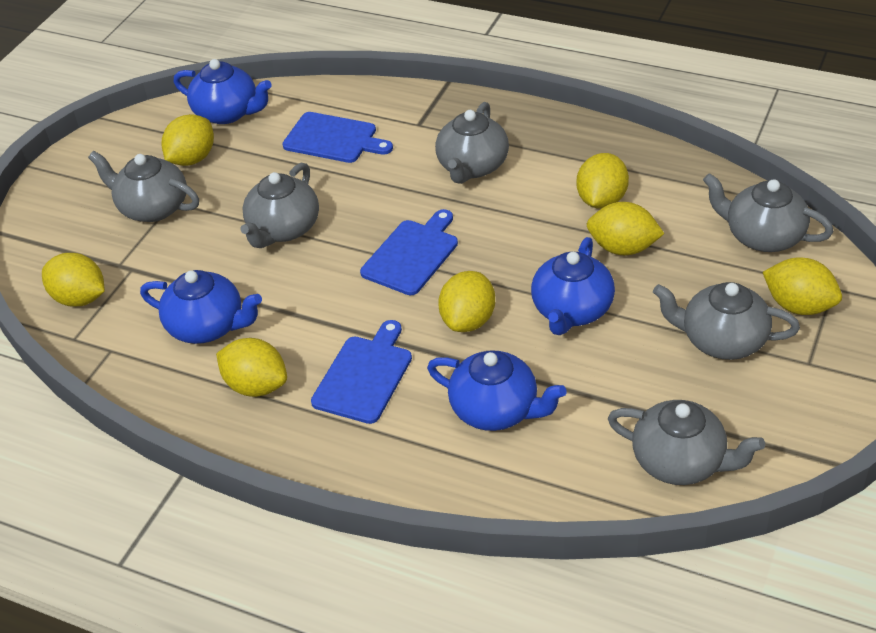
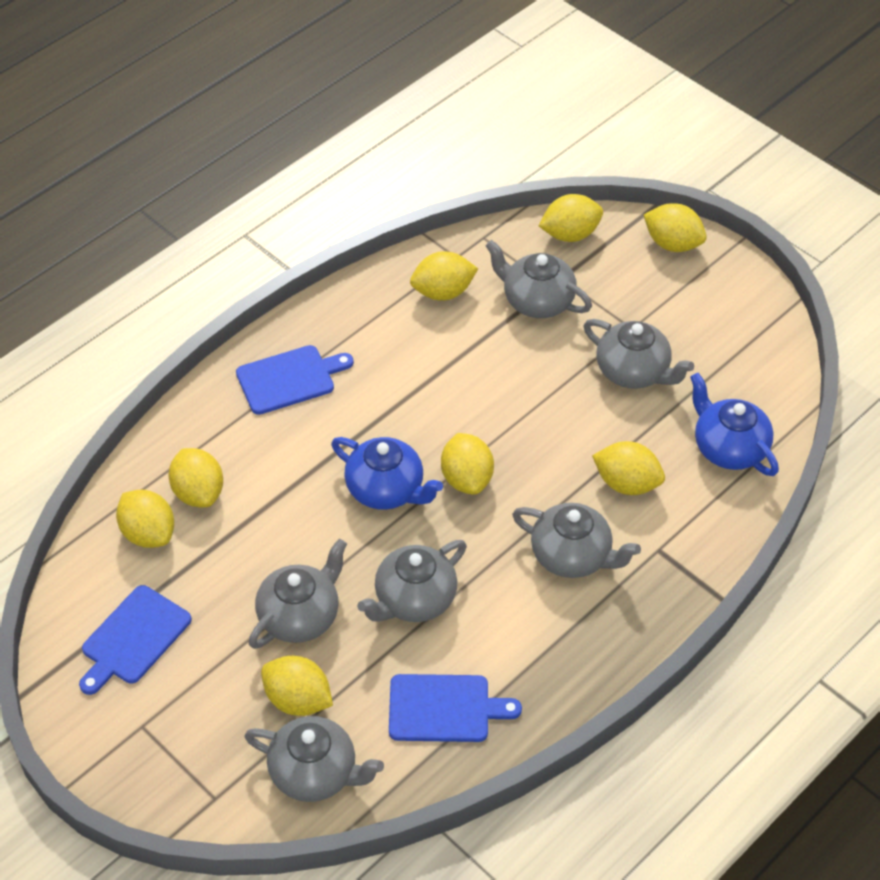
blue teapot: [140,270,262,344] [173,59,272,124] [427,350,566,431] [531,237,615,335] = 4 -> [331,437,443,510] [690,373,779,476] = 2
yellow lemon: [42,253,105,307] [162,114,214,166] [216,338,287,397] [438,271,495,332] [577,153,629,209] [587,202,664,255] [762,258,842,315] = 7 -> [116,490,174,548] [169,448,223,507] [261,656,333,716] [410,251,478,301] [441,433,494,495] [539,194,603,242] [592,441,665,495] [644,203,707,252] = 8

